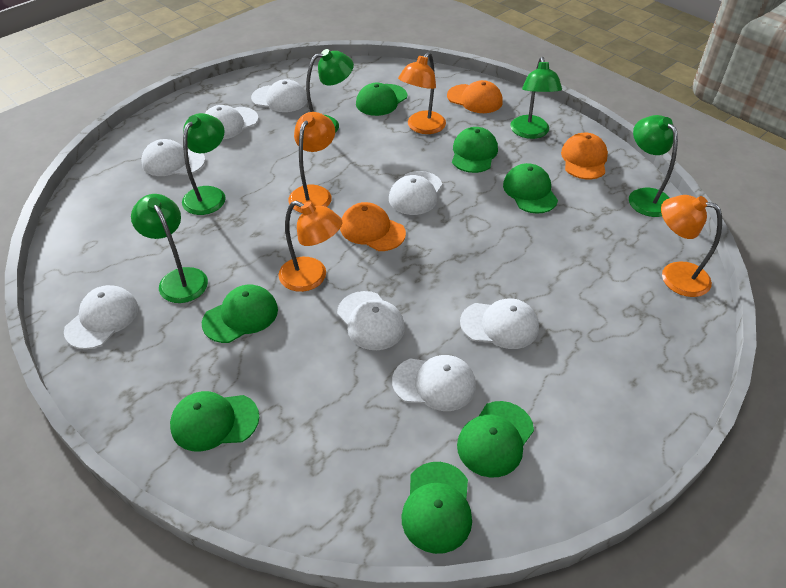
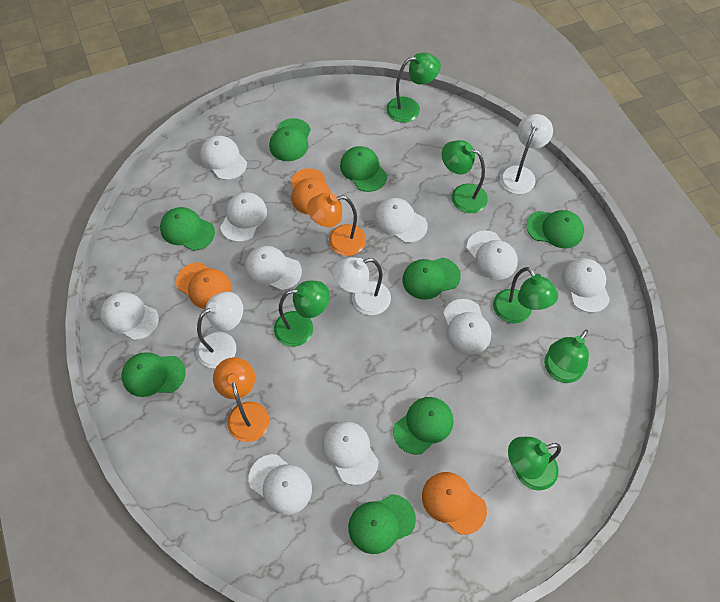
green cap: [170,391,259,451] [202,284,278,343] [356,83,407,116] [401,462,472,554] [452,127,498,173] [457,401,534,478] [503,163,558,214] = 7 -> [122,352,186,397] [160,207,215,251] [269,118,311,161] [340,146,387,192] [348,494,416,554] [393,397,453,455] [402,258,461,300] [526,210,584,249] = 8
green lamp: [131,194,208,303] [182,113,226,215] [306,49,354,133] [510,57,562,139] [629,115,678,217] = 5 -> [274,281,330,347] [386,53,441,123] [442,140,488,213] [493,267,558,324] [508,437,561,490] [544,330,589,383] = 6
orange lamp: [278,201,342,292] [288,112,335,213] [398,52,446,134] [661,195,722,297] = 4 -> [213,357,269,442] [307,193,366,256] = 2
white cap: [64,285,138,349] [141,139,205,176] [205,105,259,139] [251,79,308,112] [337,291,405,350] [389,171,442,215] [392,355,476,411] [460,298,539,349] = 8 -> [100,292,159,340] [200,136,247,180] [220,192,267,242] [245,246,302,290] [249,454,312,515] [322,421,379,485] [374,198,428,243] [443,299,491,355] [467,230,518,280] [562,258,610,313] = 10
white lamp: none = 0 -> [196,292,243,368] [332,257,391,315] [500,114,553,194] = 3

